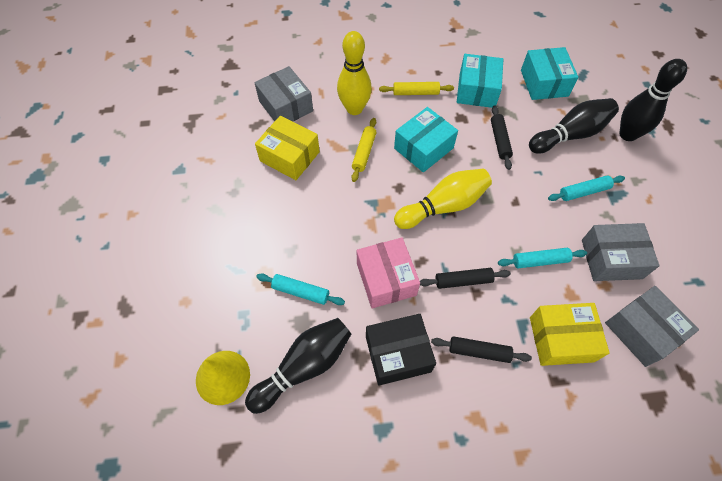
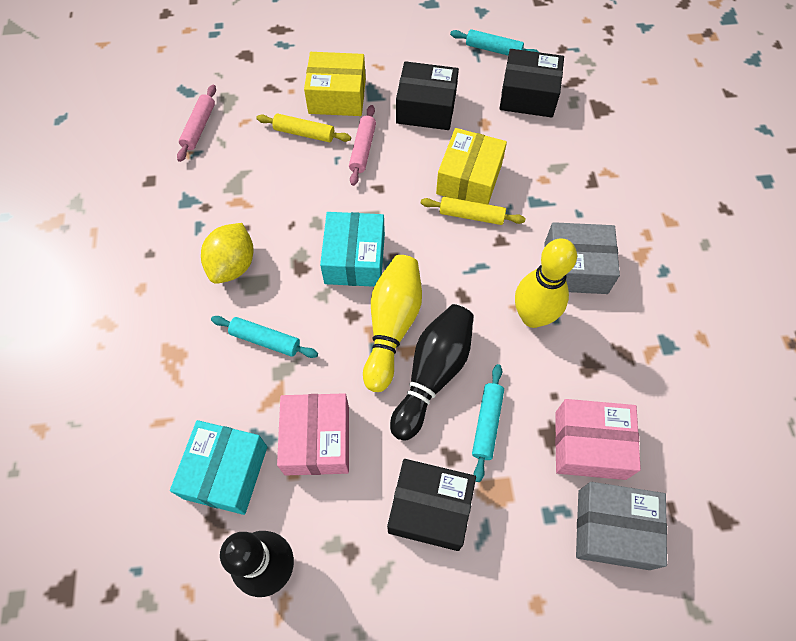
black bowling pin: [245,318,351,414] [529,98,619,154] [619,59,687,141] = 3 -> [220,531,294,597] [390,304,474,441] = 2
black box: [366,314,436,385] = 1 -> [387,459,476,551] [396,61,459,130] [499,49,564,117] = 3
black rolling pin: [420,268,511,289] [431,336,532,363] [491,105,513,170] = 3 -> none = 0
grey box: [254,66,313,122] [582,223,659,281] [605,286,699,367] = 3 -> [544,222,620,294] [576,482,667,570] = 2
pink box: [357,237,420,308] = 1 -> [277,393,349,476] [555,399,641,480] = 2
pink rolling pin: none = 0 -> [177,85,216,162] [349,105,376,186] = 2
turquoise box: [394,107,458,172] [457,54,503,108] [521,47,578,100] = 3 -> [170,420,267,515] [320,212,385,287] = 2
yellow cone: [196,351,250,405] = 1 -> none = 0
yellow lemon: none = 0 -> [201,223,254,284] = 1

